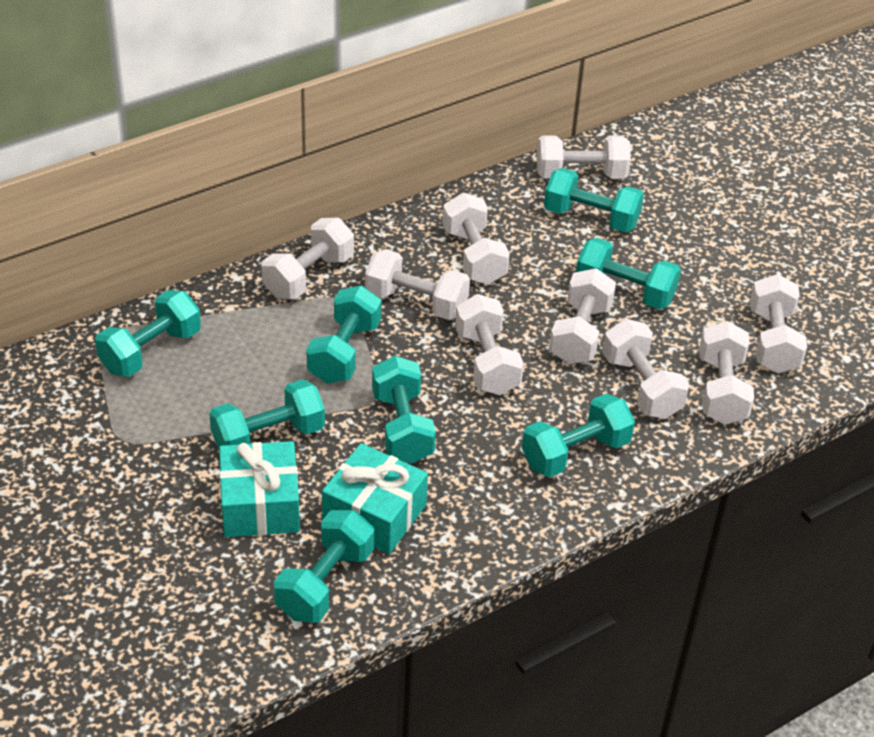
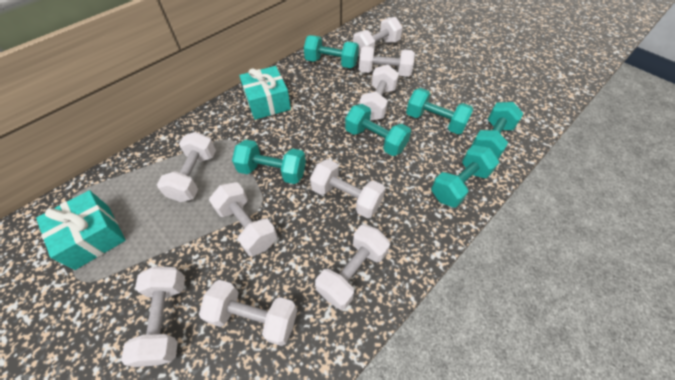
turquoise dumbbell: [95,290,201,377] [209,379,325,452] [274,510,374,623] [306,286,382,383] [372,356,436,464] [522,394,635,477] [544,168,644,232] [576,238,681,309] = 8 -> [232,139,306,184] [304,35,359,68] [345,104,411,156] [406,88,474,134] [431,145,499,208] [471,102,523,159] = 6

